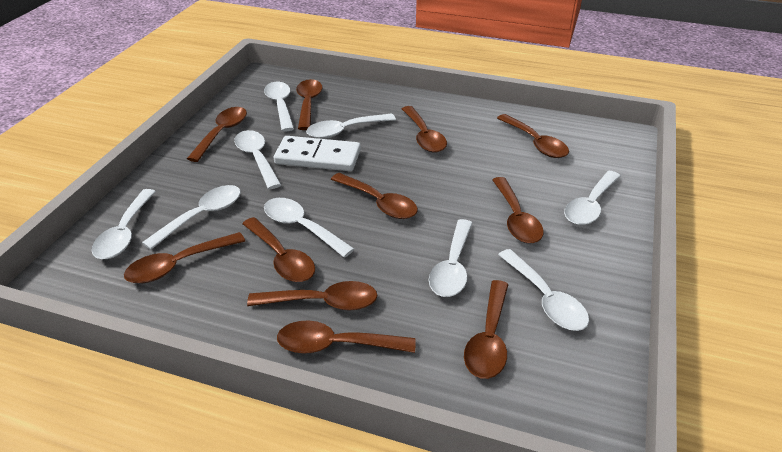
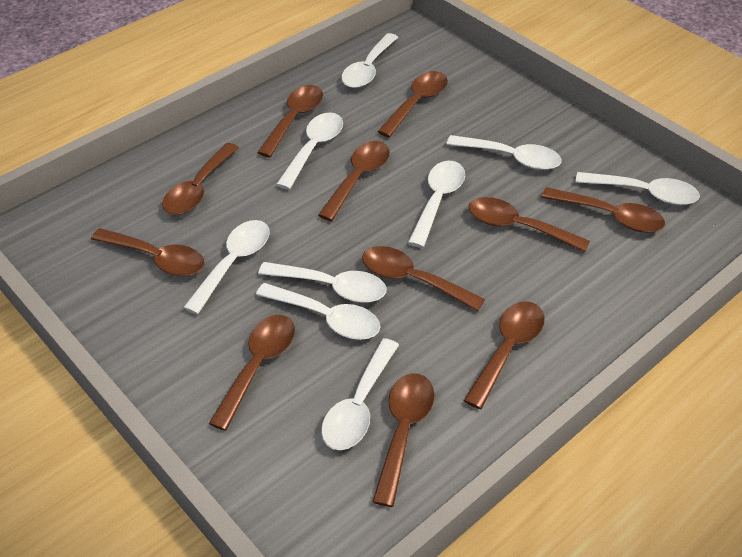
white domino: [274,136,361,171] = 1 -> none = 0

